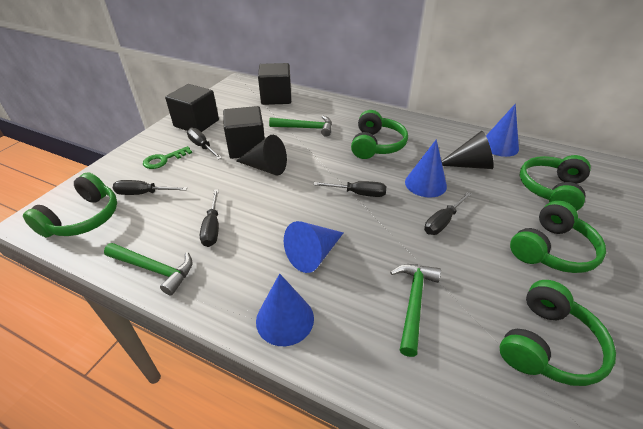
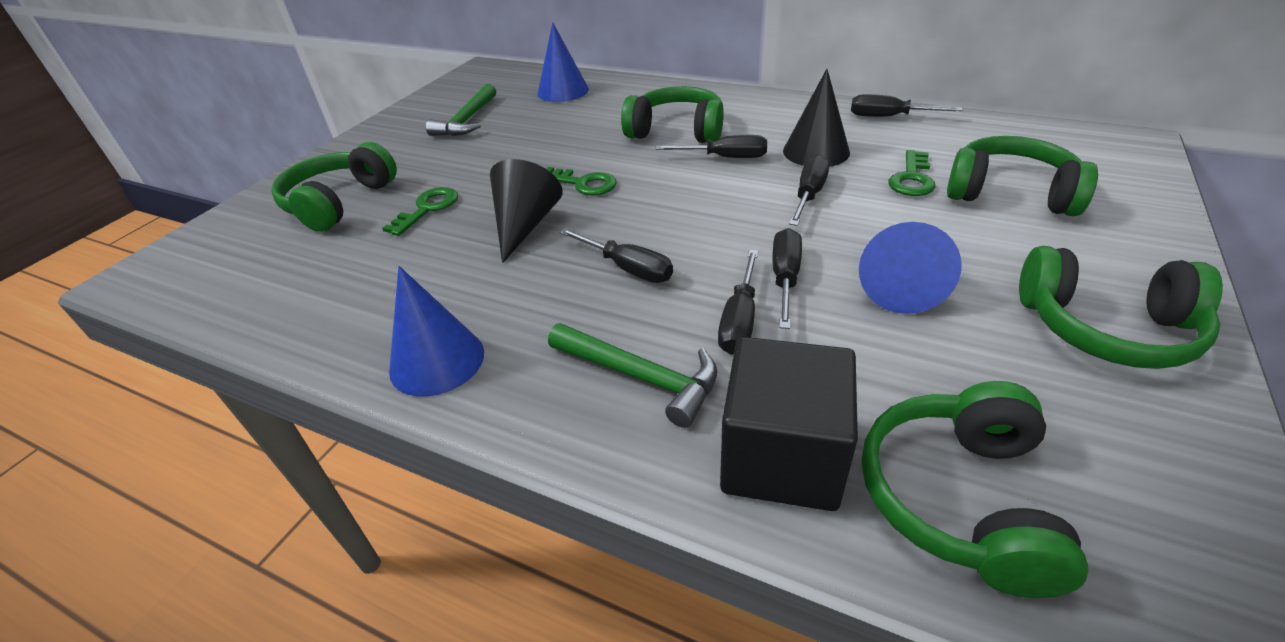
black cube: [165,84,219,132] [223,106,265,159] [258,63,291,105] = 3 -> [720,337,858,511] = 1
black screwdriver: [113,180,188,195] [187,128,222,160] [200,189,219,247] [313,181,386,197] [424,192,472,235] = 5 -> [559,228,673,283] [655,135,767,158] [718,250,758,355] [772,228,802,329] [789,155,830,226] [851,94,963,117] = 6
blue cone: [256,274,314,346] [284,221,343,273] [405,139,447,197] [486,104,519,157] = 4 -> [389,266,484,397] [537,22,589,102] [859,222,961,314] = 3
green hammer: [104,243,193,295] [269,116,332,137] [390,264,441,357] = 3 -> [426,84,496,136] [548,323,717,428] = 2
green key: [143,146,192,169] = 1 -> [382,187,458,236] [547,167,617,196] [889,150,935,196] = 3

